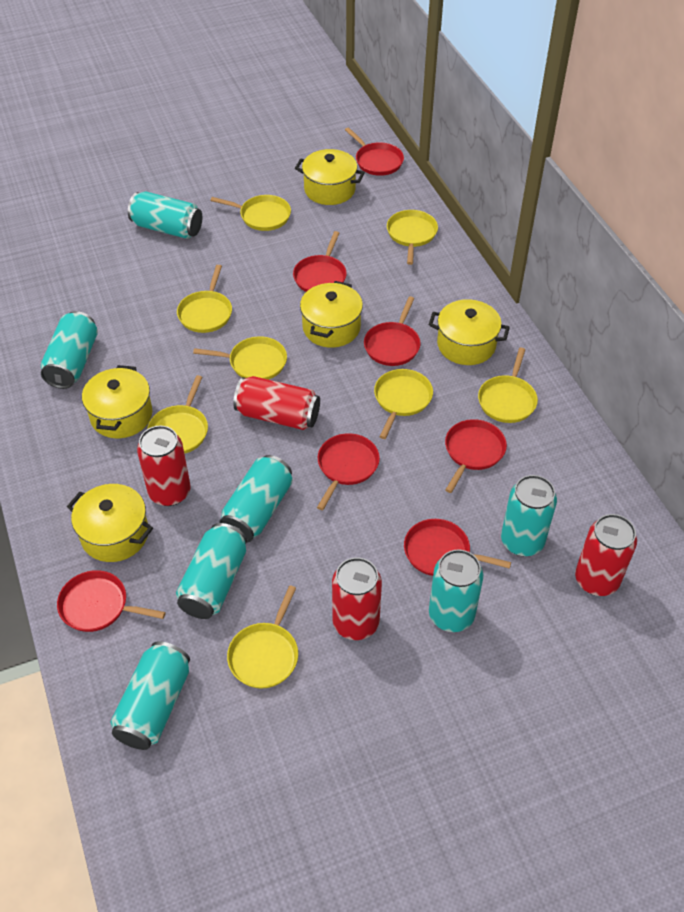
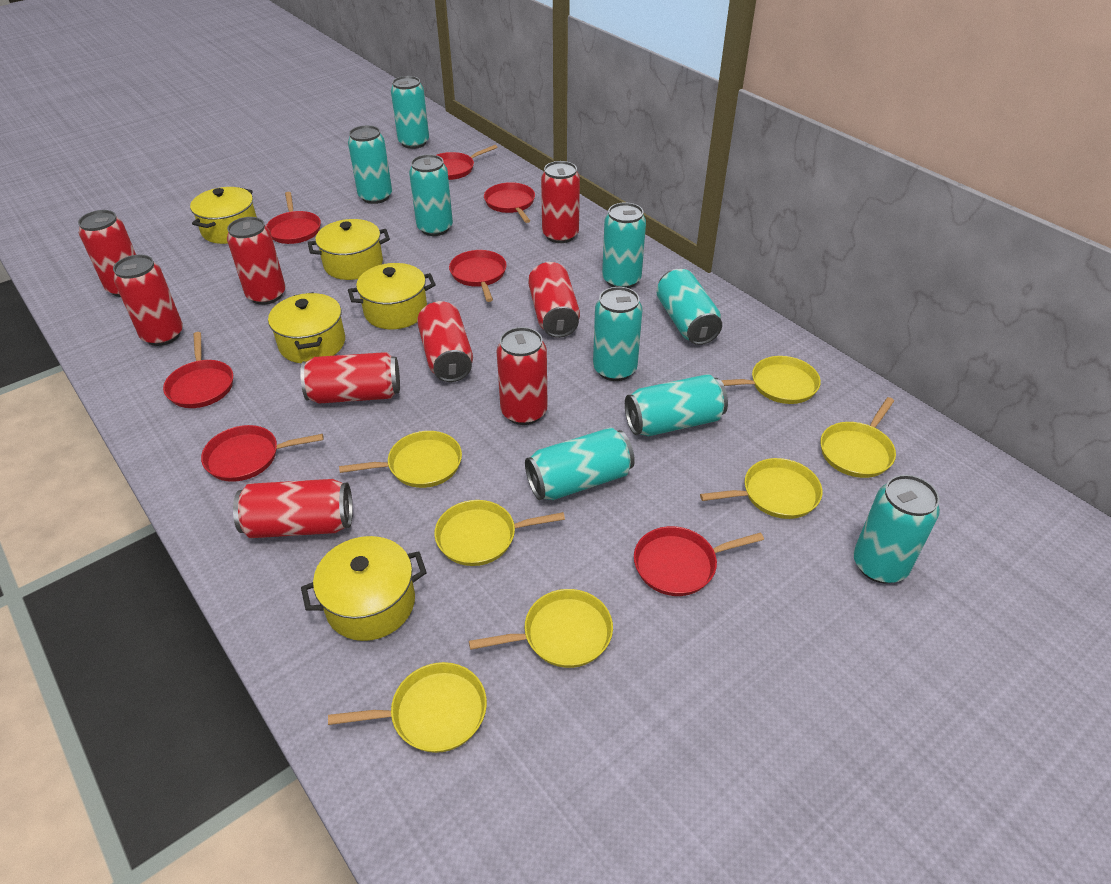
red can: [137,426,191,506] [233,376,320,430] [332,557,382,640] [575,514,637,596] = 4 -> [78,210,136,297] [113,255,183,346] [227,217,286,305] [233,479,353,538] [300,352,400,404] [417,301,473,382] [497,327,548,425] [528,262,580,338] [541,161,580,243] = 9
turquoise can: [41,311,98,389] [110,641,190,750] [128,191,202,239] [176,523,247,619] [219,455,293,543] [429,549,483,632] [501,475,557,556] = 7 -> [348,125,392,204] [391,76,429,149] [409,154,453,236] [525,428,635,500] [593,287,642,381] [602,203,646,288] [625,374,728,436] [657,269,722,345] [853,475,940,583] = 9
yellow pan: [147,375,208,454] [177,265,232,333] [193,336,287,380] [210,195,291,231] [227,585,298,689] [374,369,433,439] [387,210,438,265] [478,348,538,423] = 8 -> [328,662,487,753] [339,431,462,488] [434,500,565,566] [469,589,613,668] [700,458,822,519] [721,356,821,404] [820,397,896,478] = 7

